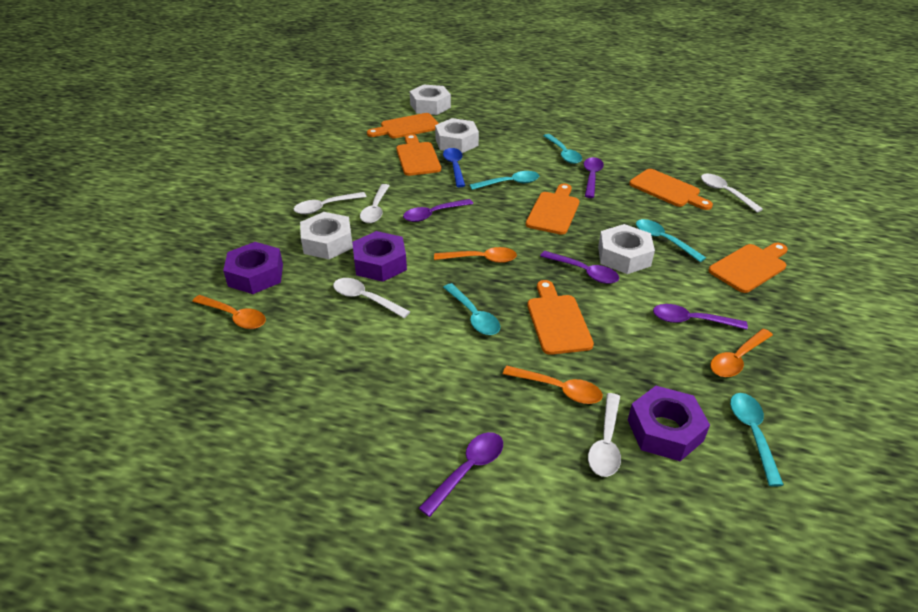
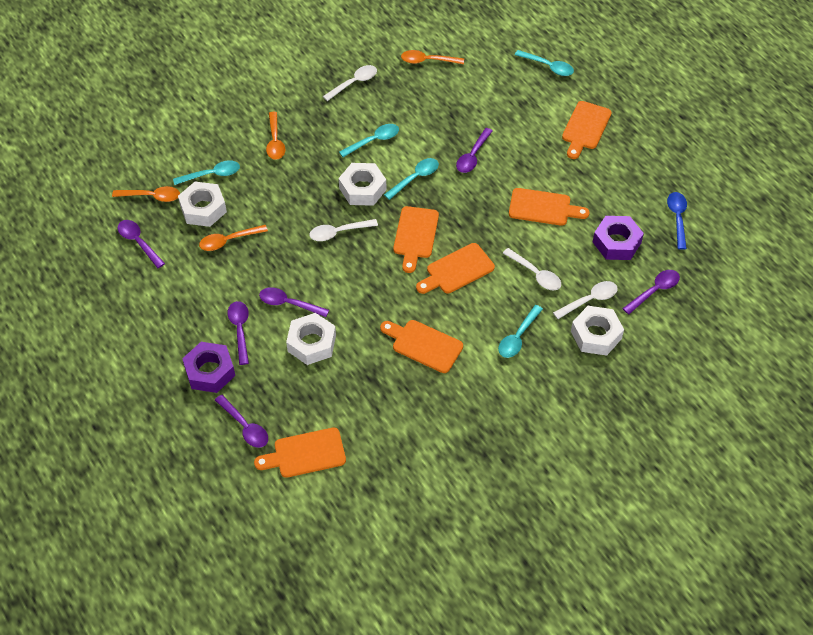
purple nut: [223,242,283,294] [352,231,407,282] [628,386,710,461] = 3 -> [182,342,235,393] [593,216,644,260] = 2
purple spoon: [403,199,473,222] [419,432,503,517] [540,251,619,284] [584,157,604,198] [653,304,748,330] = 5 -> [118,220,165,268] [215,395,268,448] [227,301,249,365] [259,287,329,317] [456,128,492,173] [622,270,680,314] = 6
white spoon: [294,192,367,214] [333,278,410,318] [360,184,390,223] [588,393,621,477] [701,174,763,213] = 5 -> [309,219,378,241] [323,65,377,101] [503,248,561,291] [553,281,617,319] = 4

